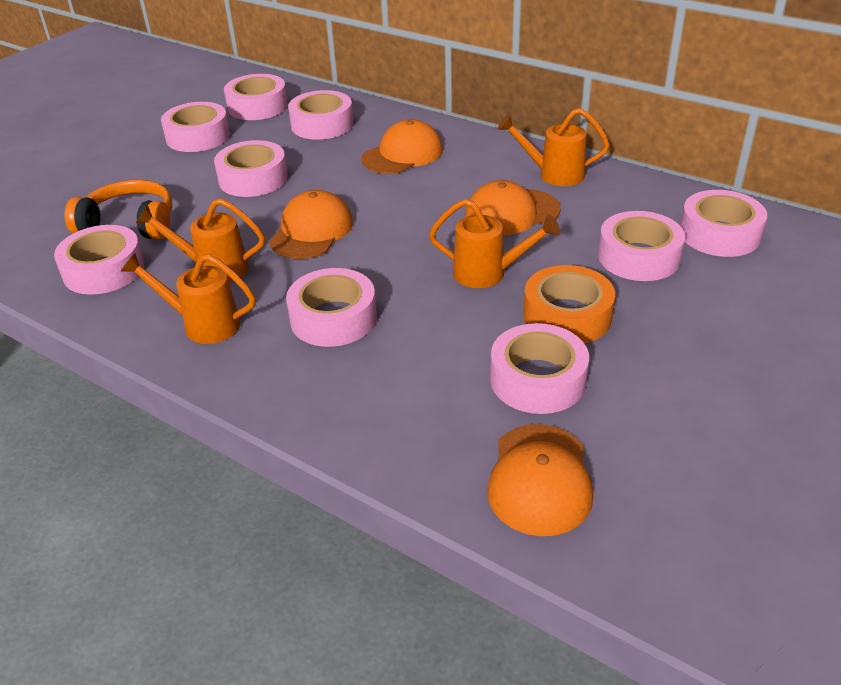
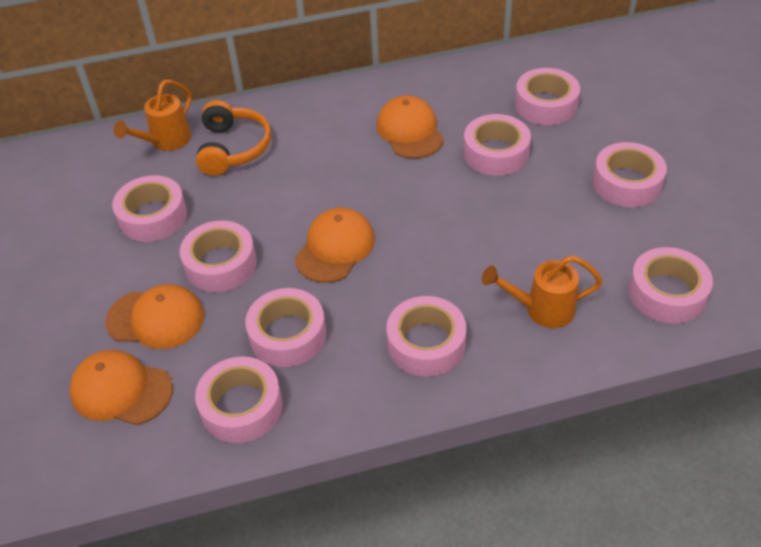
orange tape: [523,265,615,343] = 1 -> none = 0
orange watering can: [121,253,256,344] [136,198,265,283] [429,199,560,288] [498,108,610,186] = 4 -> [114,80,192,151] [482,255,603,328] = 2

